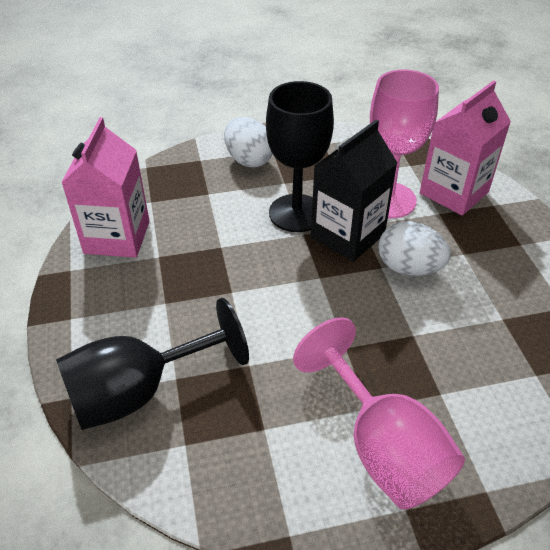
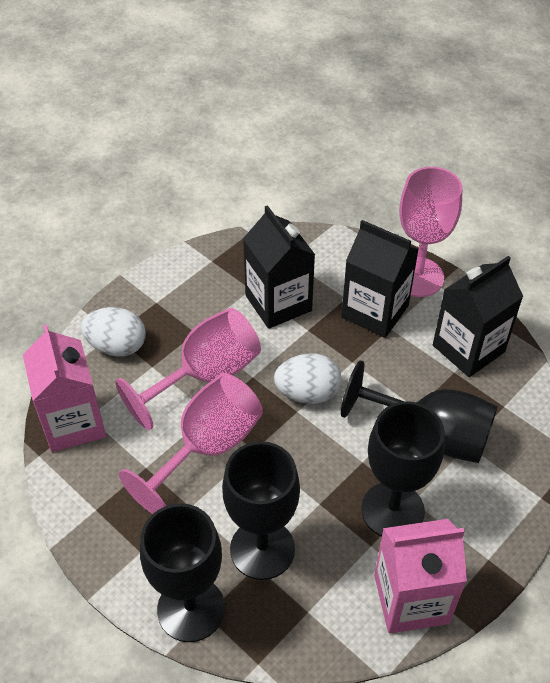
black carton: [311,120,397,262] = 1 -> [243,205,315,329] [341,220,419,338] [433,256,523,377] = 3
black goblet: [56,298,249,430] [266,81,334,232] = 2 -> [140,503,225,642] [222,441,300,580] [341,360,498,463] [361,401,445,537] = 4
pink goblet: [293,317,465,510] [370,69,439,218] = 2 -> [116,308,261,430] [119,373,263,514] [399,167,463,297] = 3

